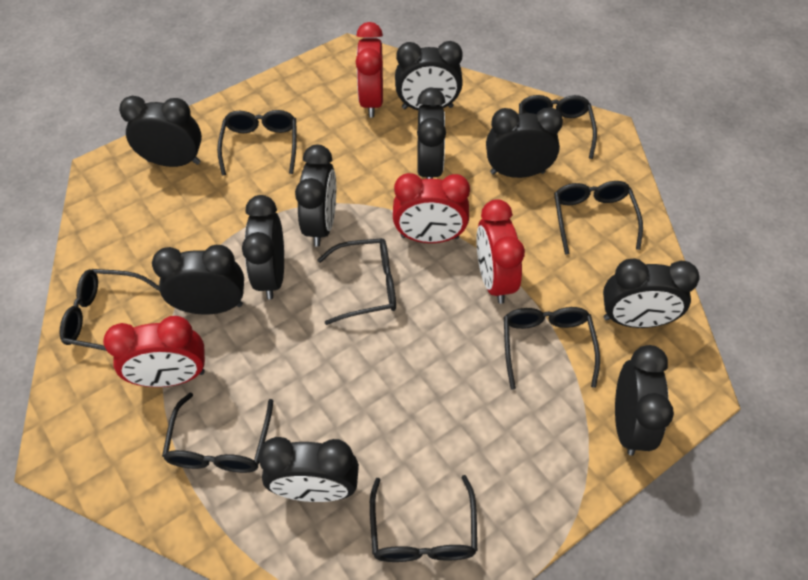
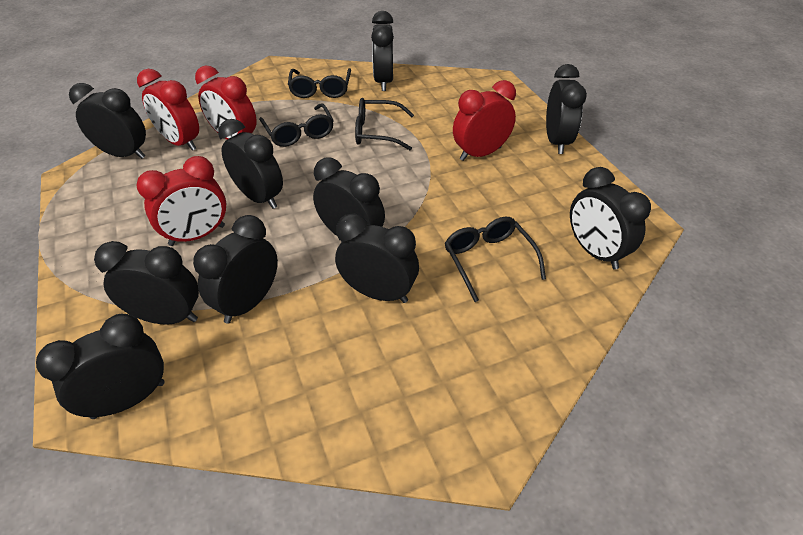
black glasses: [60,269,160,351] [162,393,273,473] [217,110,297,175] [317,238,396,325] [370,475,477,562] [504,307,600,390] [519,95,597,159] [554,181,643,255] = 8 -> [259,103,334,147] [288,68,351,98] [355,98,414,150] [445,217,546,302] = 4

